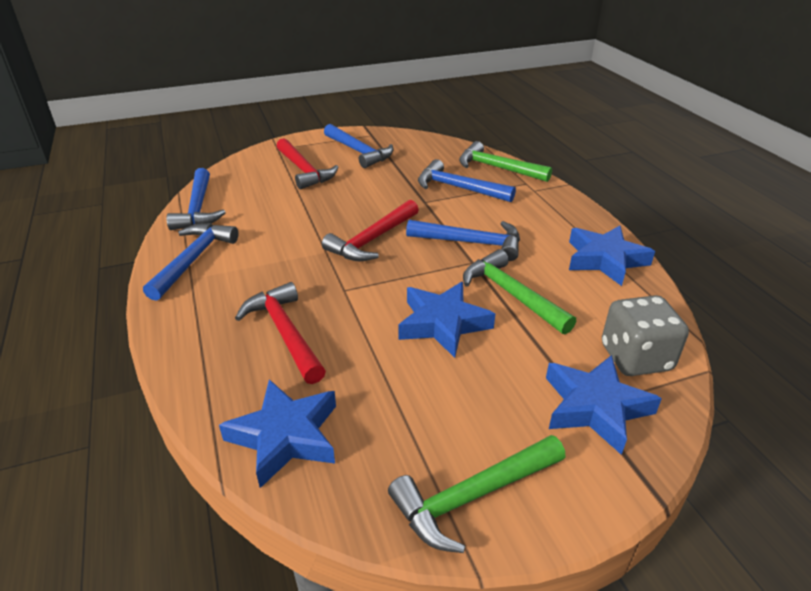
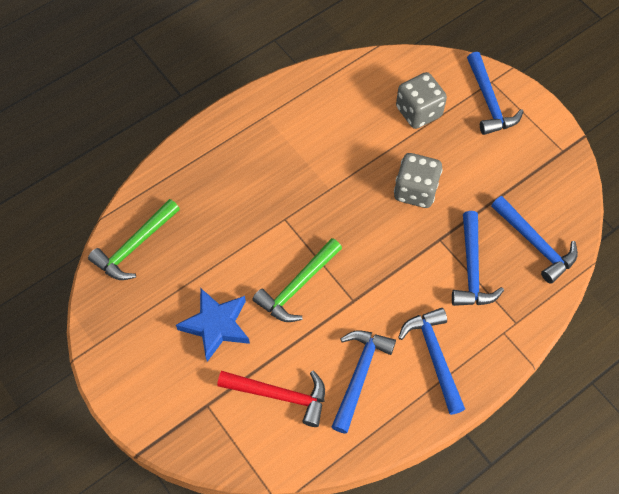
blue star: [219,379,336,488] [398,282,495,358] [546,355,662,455] [569,226,655,286] = 4 -> [176,288,250,362] = 1
green hammer: [388,435,565,553] [459,141,552,182] [463,249,576,334] = 3 -> [88,199,180,280] [252,238,342,322] = 2
grey dice: [602,295,689,376] = 1 -> [394,153,442,208] [396,72,447,129] = 2
red hammer: [235,282,326,384] [276,138,338,189] [322,200,419,261] = 3 -> [217,371,325,427] = 1

